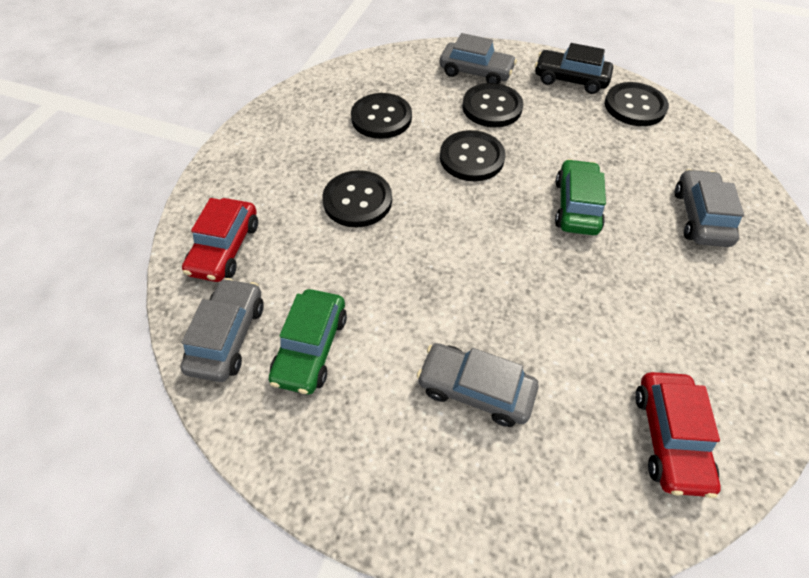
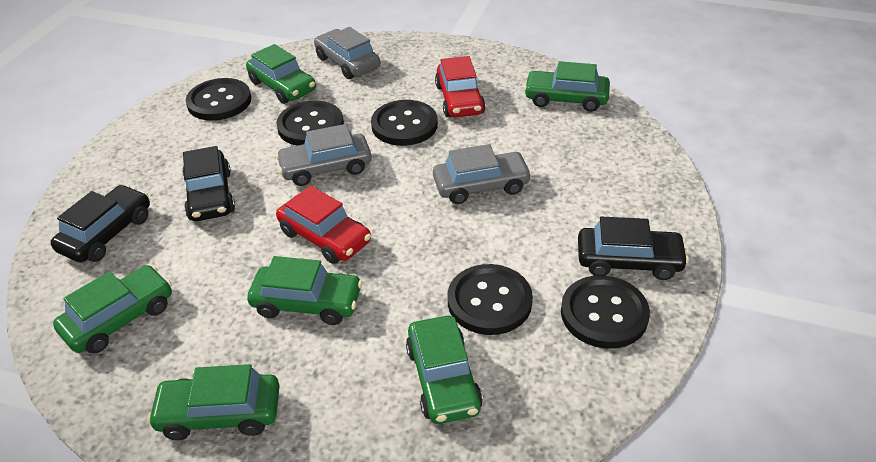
black car: [535,43,613,94] = 1 -> [51,185,150,263] [182,146,235,221] [578,217,689,280] = 3
green car: [269,289,347,394] [555,159,606,235] = 2 -> [53,265,172,354] [147,364,280,440] [246,44,316,104] [247,256,362,325] [406,316,483,424] [524,61,610,112] = 6
grey car: [180,278,264,382] [416,343,538,427] [439,33,517,84] [675,169,744,247] = 4 -> [276,124,372,186] [314,27,380,79] [433,144,532,204] = 3

